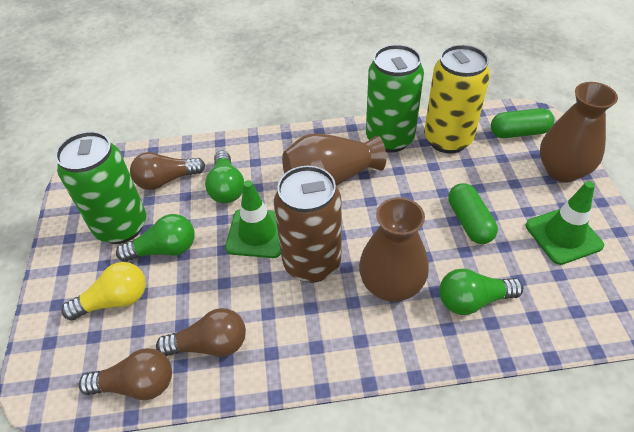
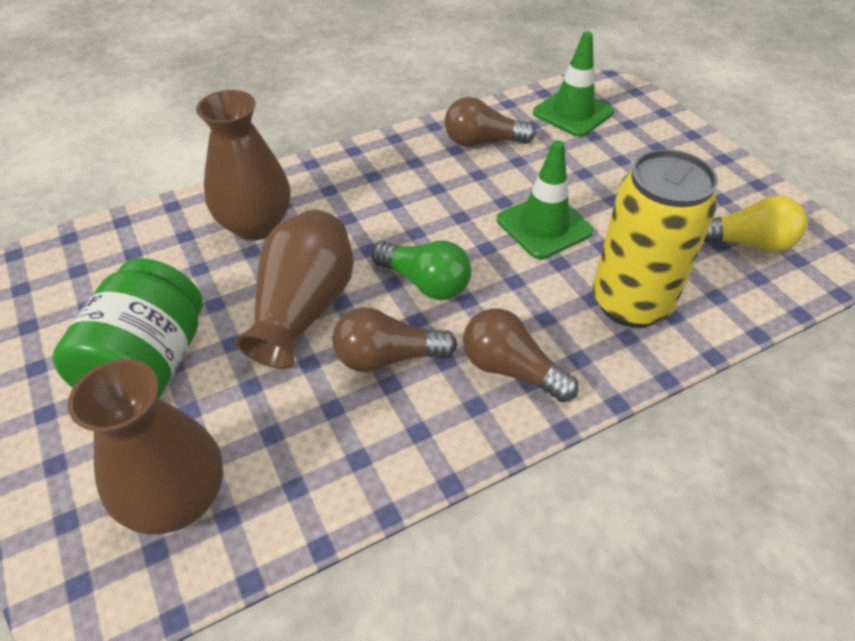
brown can: [274,166,341,283] = 1 -> none = 0
green can: [55,131,146,244] [366,44,424,153] = 2 -> none = 0
green capsule: [448,183,498,244] [491,108,554,138] = 2 -> none = 0
green jar: none = 0 -> [52,258,203,398] = 1
green light bulb: [116,214,195,262] [205,151,244,203] [439,268,523,315] = 3 -> [371,241,472,300] = 1

